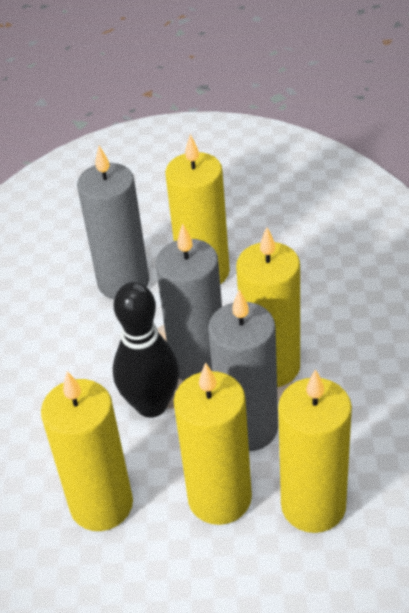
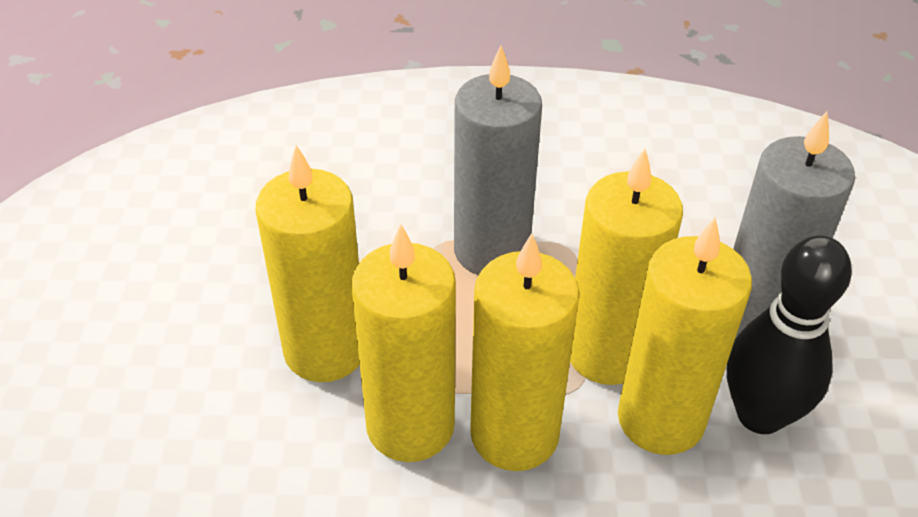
grey candle: [77,146,149,299] [156,223,222,381] [208,289,278,451] = 3 -> [454,45,542,275] [733,111,855,338] = 2

